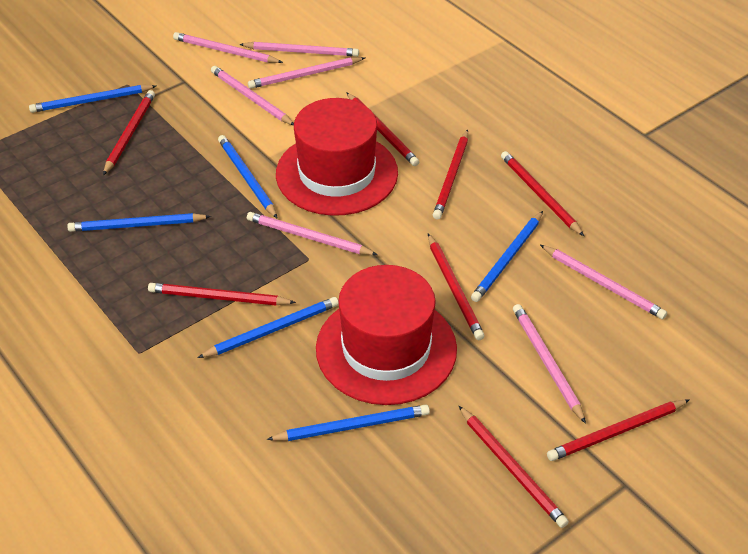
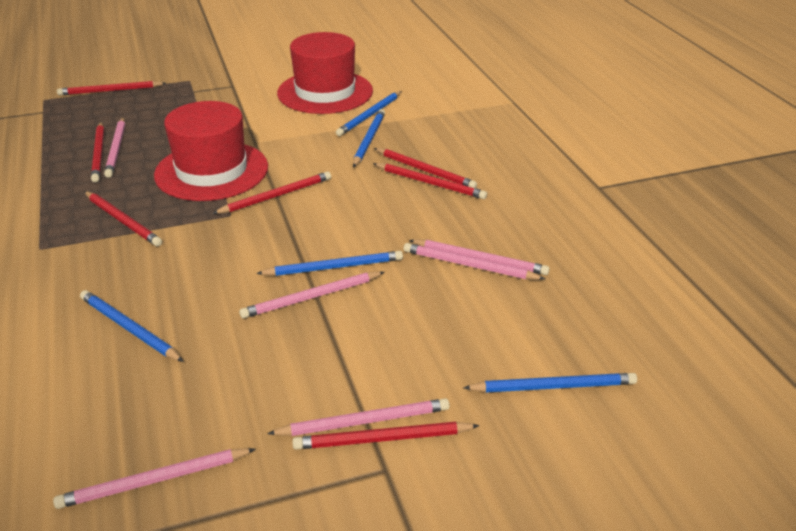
blue pencil: [29,85,156,113] [67,213,211,232] [198,297,339,358] [218,135,278,219] [266,405,430,441] [471,211,543,302] = 6 -> [80,290,184,362] [256,251,403,276] [336,91,402,136] [353,109,385,167] [464,373,637,392] = 5
pink pencil: [173,32,283,63] [211,66,294,125] [239,42,359,57] [247,212,378,255] [248,57,365,89] [513,304,586,424] [540,245,667,319] = 7 -> [53,448,256,509] [104,117,125,178] [239,272,384,319] [267,398,449,436] [404,243,545,280] [409,239,550,275] = 6
red pencil: [103,90,155,175] [148,283,296,306] [346,92,419,166] [428,234,485,340] [433,129,468,220] [459,406,569,528] [501,151,584,236] [547,399,690,461] = 8 -> [57,81,166,96] [84,191,162,246] [91,122,104,182] [212,171,331,214] [292,422,479,450] [373,163,487,199] [374,148,477,188] = 7

